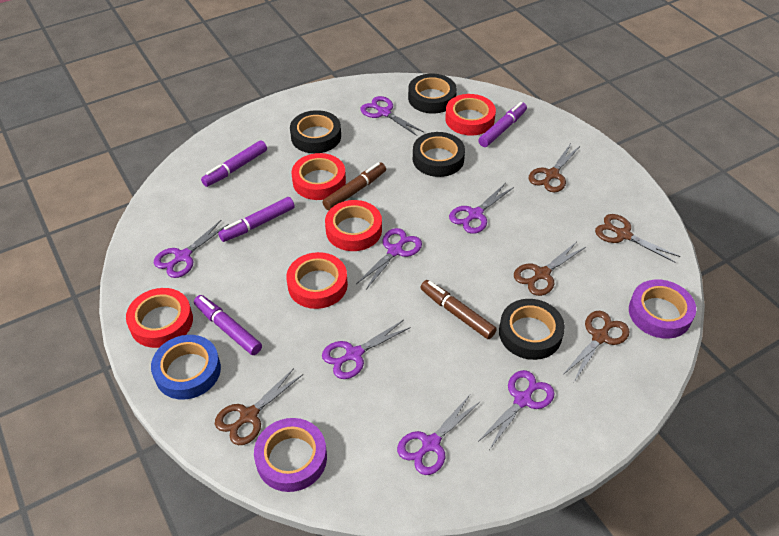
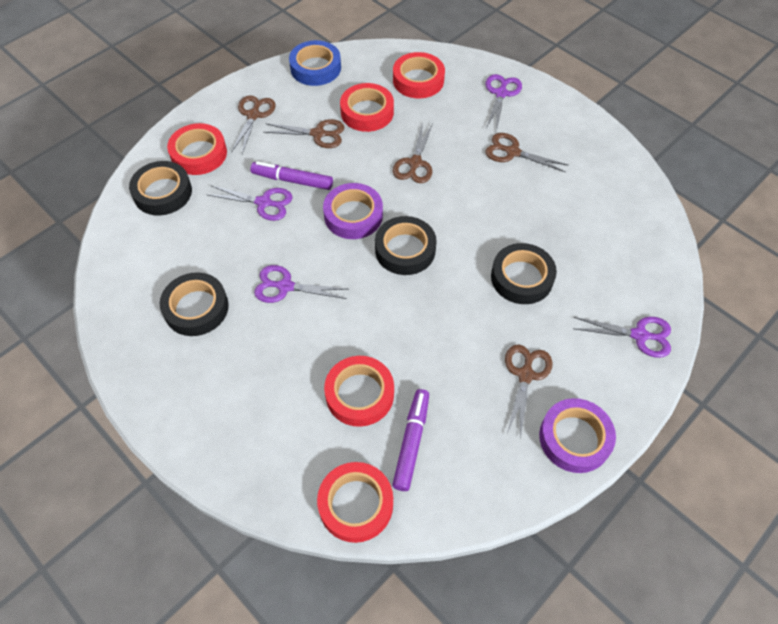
brown marker: [322,162,386,211] [420,280,497,339] = 2 -> none = 0
purple marker: [194,295,262,355] [201,140,267,187] [218,197,295,242] [478,102,527,147] = 4 -> [250,161,333,190] [392,389,429,491] = 2
purple scissors: [154,220,229,278] [322,320,411,379] [356,228,422,289] [361,96,424,136] [397,395,481,475] [449,184,514,234] [478,370,555,450] = 7 -> [206,185,292,221] [254,265,347,303] [486,74,522,128] [574,317,671,358] = 4

